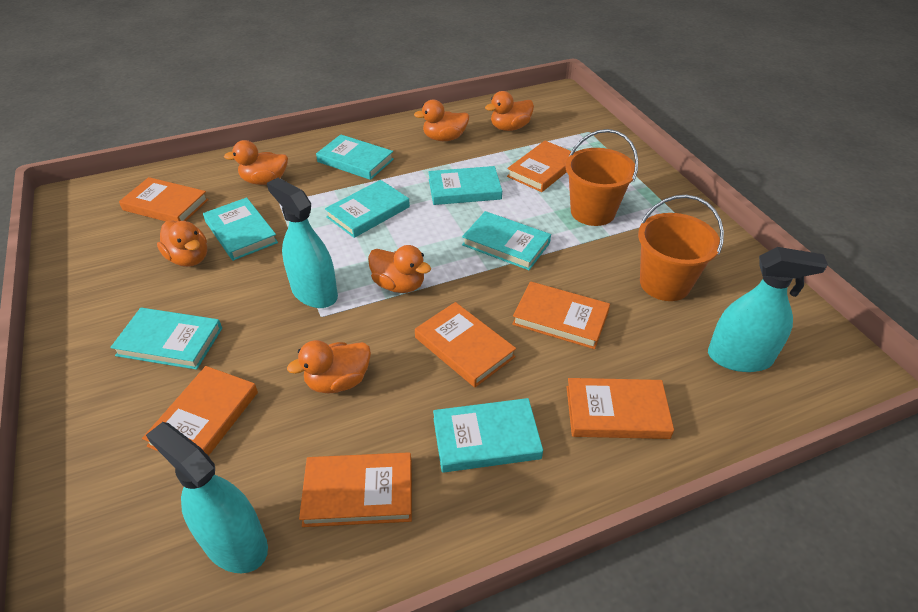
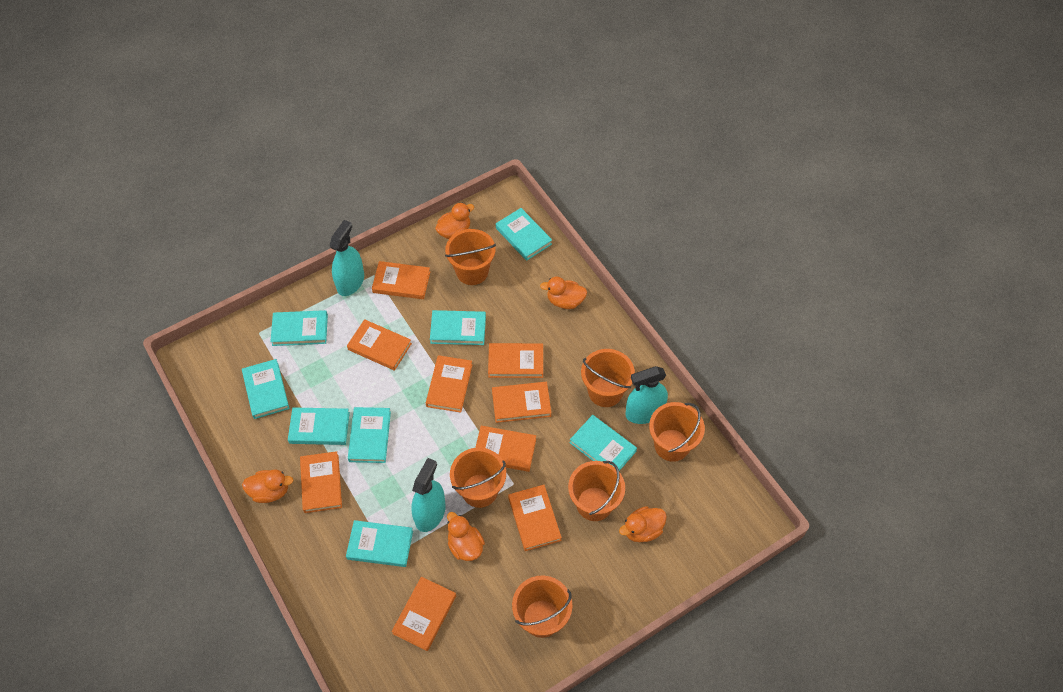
orange book: [119,177,209,222] [142,366,258,456] [299,452,412,527] [415,302,516,387] [507,141,571,192] [512,281,610,349] [566,378,674,439] = 7 -> [300,451,342,513] [347,319,412,371] [372,261,430,299] [391,577,456,651] [426,355,472,413] [475,426,536,472] [488,343,543,378] [492,382,551,423] [508,485,562,551] = 9
orange bucket: [565,129,638,226] [638,195,724,301] = 2 -> [445,229,496,285] [450,448,506,508] [512,576,572,638] [568,461,625,521] [581,349,635,407] [649,402,705,462] = 6
orange duck: [157,221,207,267] [224,140,288,185] [287,340,371,393] [368,245,431,293] [414,100,469,141] [485,91,534,131] = 6 -> [242,470,293,503] [435,203,474,239] [447,512,485,561] [540,276,587,309] [619,506,667,542] = 5
turquoise book: [110,308,222,370] [203,197,278,261] [316,134,394,180] [325,180,410,238] [428,166,502,205] [433,398,543,473] [462,211,551,270] = 7 -> [242,359,289,419] [270,310,328,346] [288,407,350,445] [346,520,413,567] [348,407,391,463] [430,310,486,345] [496,208,552,261] [570,415,637,471] = 8

